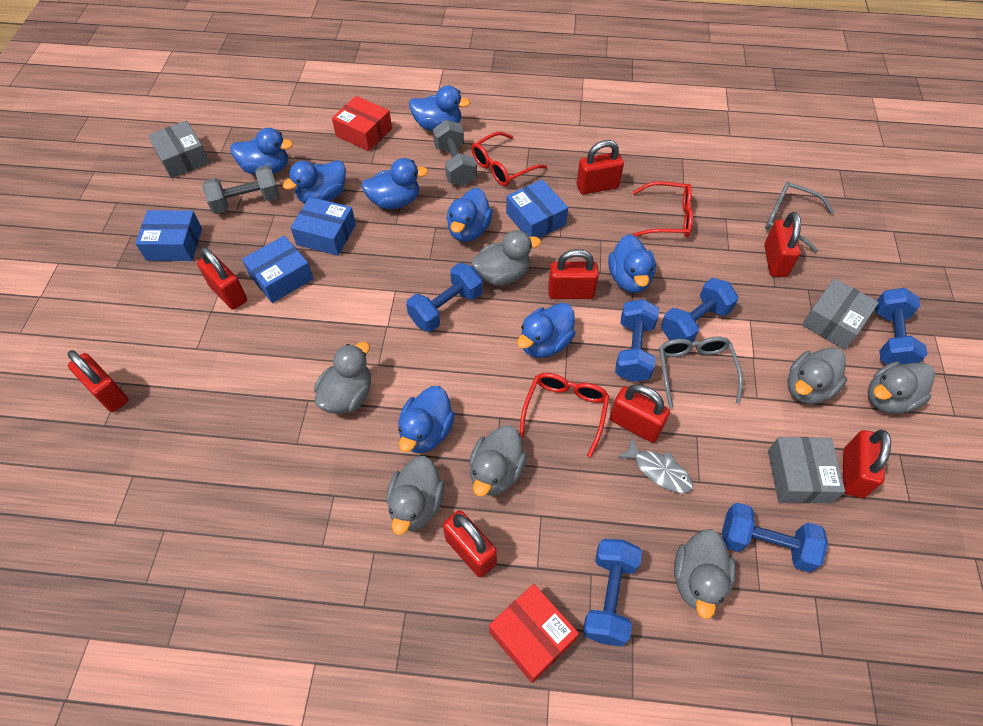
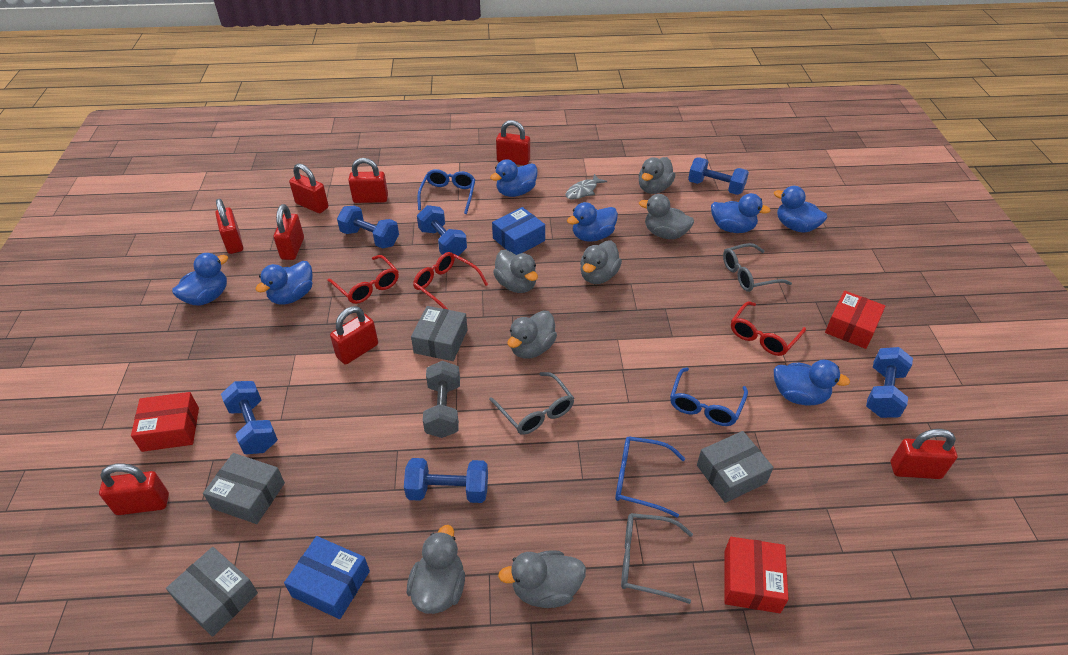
blue box: [135,210,202,261] [242,236,314,303] [291,197,356,256] [506,179,568,238] = 4 -> [284,536,370,619] [492,207,545,255] = 2
blue duck: [230,128,293,175] [283,160,346,203] [361,158,428,209] [398,386,455,453] [409,85,470,131] [447,188,493,242] [517,303,575,358] [608,234,656,293] = 8 -> [172,253,228,306] [255,261,312,305] [490,159,538,197] [567,202,618,242] [711,193,771,233] [774,186,827,233] [774,360,850,405] = 7
blue glasses: none = 0 -> [417,169,475,214] [615,436,685,518] [670,367,748,426] = 3
grey box: [148,120,210,178] [768,437,845,503] [802,278,879,350] = 3 -> [166,547,258,637] [203,453,285,524] [411,306,468,361] [697,431,773,503] = 4
grey dumbbell: [202,165,280,214] [433,120,477,186] = 2 -> [423,361,460,438] = 1
grey glasses: [659,337,743,408] [765,182,834,253] = 2 -> [489,372,574,435] [621,513,693,604] [723,243,792,292] = 3
red box: [332,96,392,151] [489,584,579,683] = 2 -> [131,392,199,452] [724,537,789,613] [825,291,886,349] = 3

